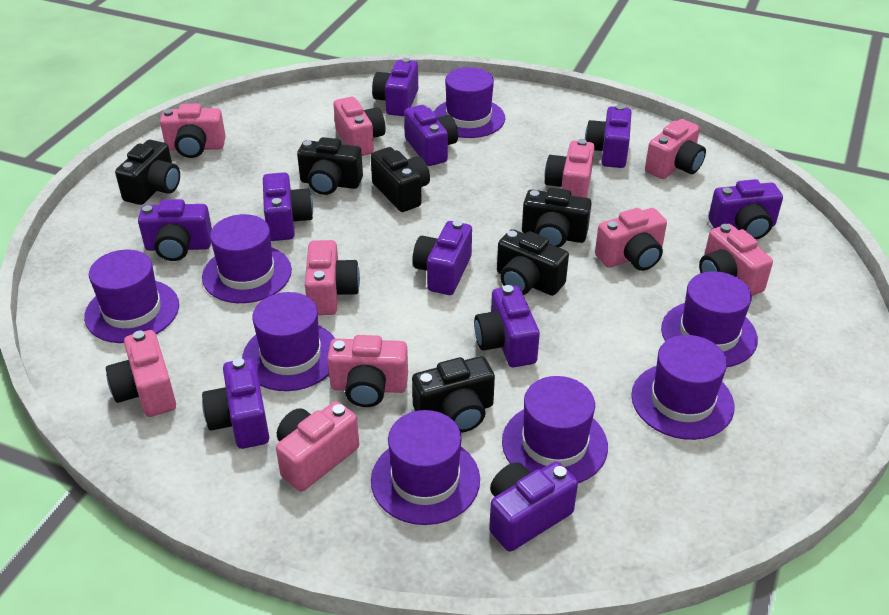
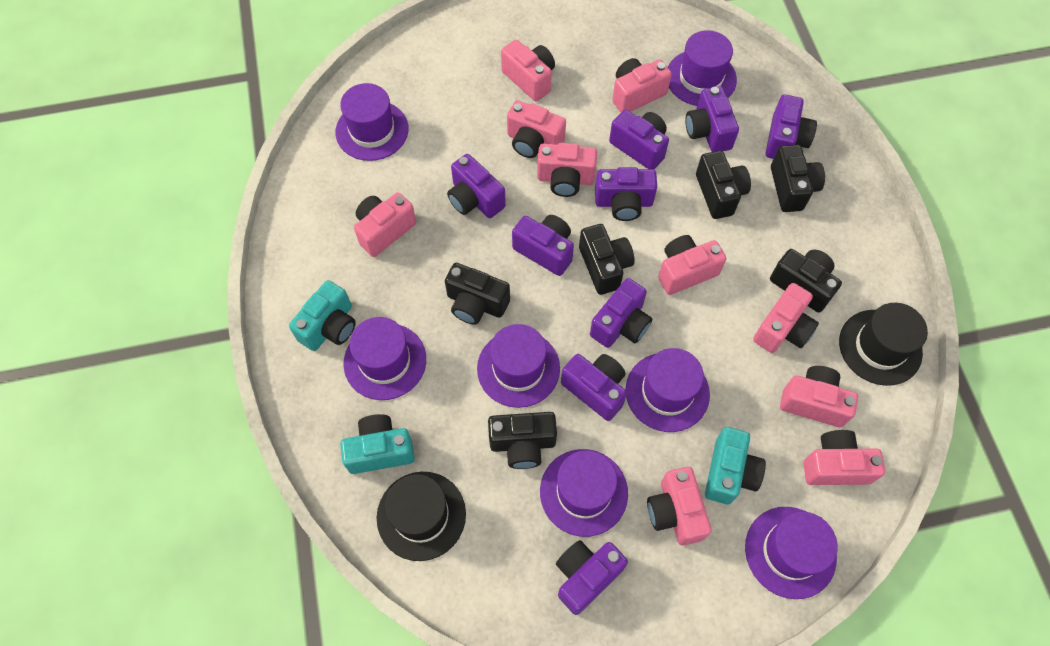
black hat: none = 0 -> [377,472,466,561] [839,303,928,386] = 2
purple camera: [138,199,212,261] [202,358,269,449] [263,172,313,241] [372,58,418,116] [404,105,458,166] [412,220,472,295] [474,285,540,367] [489,461,578,552] [585,105,631,168] [708,179,783,239] = 10 -> [447,154,506,218] [512,215,574,276] [556,540,628,615] [561,354,627,421] [590,278,652,348] [595,167,657,221] [609,110,669,170] [685,86,739,152] [766,94,817,159] = 9
purple hat: [84,250,179,343] [202,214,292,303] [242,292,335,391] [371,410,480,525] [434,67,505,138] [502,376,608,483] [631,335,734,440] [661,271,758,367] = 8 -> [336,83,409,161] [343,317,426,400] [477,324,560,408] [540,449,628,537] [626,348,710,432] [668,30,737,106] [745,507,837,599] = 7
turquoise camera: none = 0 -> [289,280,356,351] [340,414,415,474] [705,427,766,504] = 3

